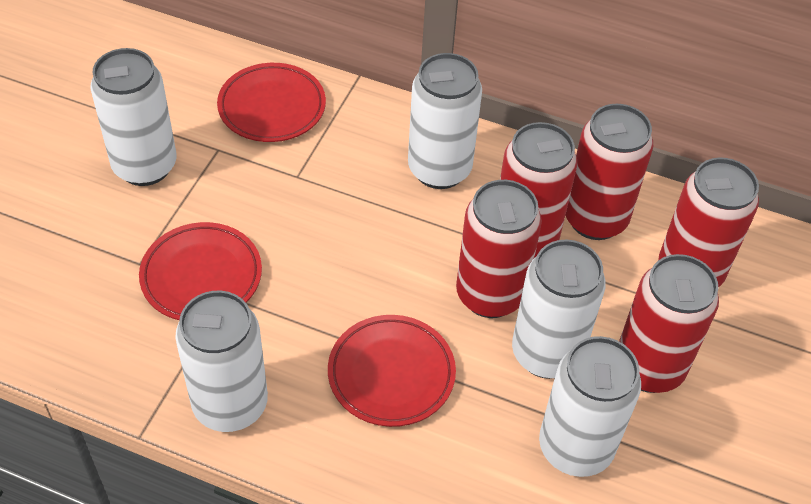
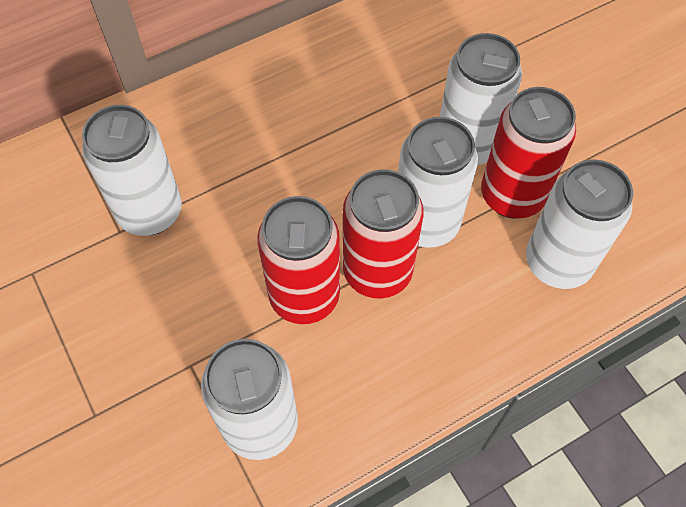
red can: [456,180,542,318] [500,122,577,258] [566,104,653,240] [619,254,719,393] [658,157,759,287] = 5 -> [257,196,340,324] [343,169,423,299] [481,87,576,219] = 3
red plate: [139,222,262,320] [217,63,326,142] [328,315,456,427] = 3 -> none = 0

